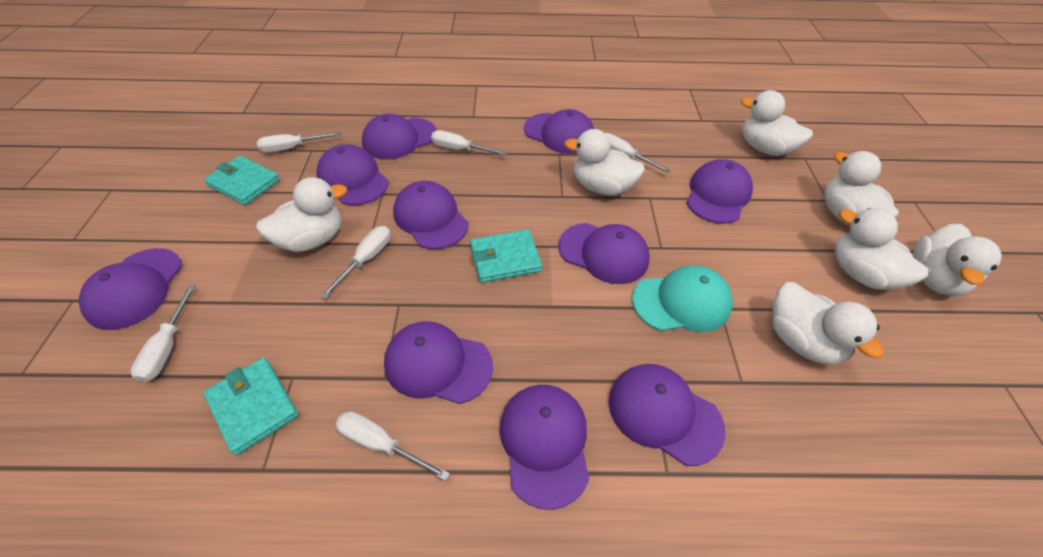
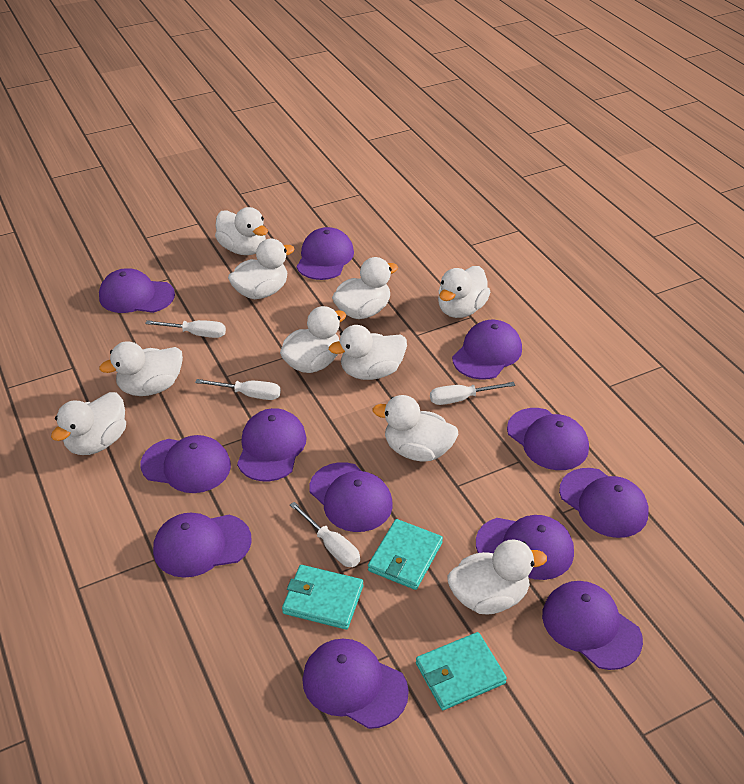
purple cap: [79,248,182,330] [317,144,389,205] [362,114,437,160] [384,321,493,404] [393,181,469,249] [500,385,590,510] [524,109,594,154] [559,223,650,284] [609,364,726,466] [686,159,753,224] = 10 -> [99,268,175,313] [141,435,231,493] [153,513,251,578] [237,408,307,481] [296,227,354,280] [302,639,409,729] [309,462,393,532] [452,320,522,380] [476,515,574,580] [507,408,589,470] [542,581,643,670] [559,468,649,538] = 12
turquoise cap: [632,266,733,332] = 1 -> none = 0
white duck: [256,177,347,252] [564,129,645,195] [741,90,813,156] [772,282,884,365] [824,151,899,226] [834,208,928,290] [913,224,1002,296] = 7 -> [51,392,126,455] [99,341,183,396] [215,207,268,255] [228,239,295,299] [280,306,346,373] [329,325,407,380] [332,257,398,319] [372,395,458,462] [438,266,490,318] [448,540,547,614] = 10
white screwdriver: [131,284,196,382] [257,132,342,153] [321,226,391,299] [336,411,450,481] [431,130,507,156] [605,133,671,173] = 6 -> [145,320,226,338] [195,379,281,400] [290,502,360,567] [430,382,515,405] = 4

